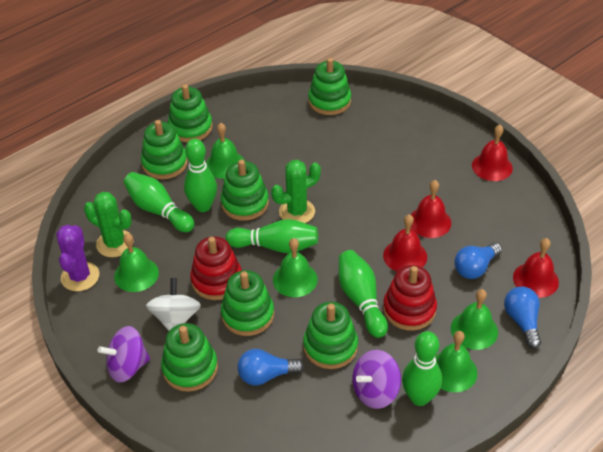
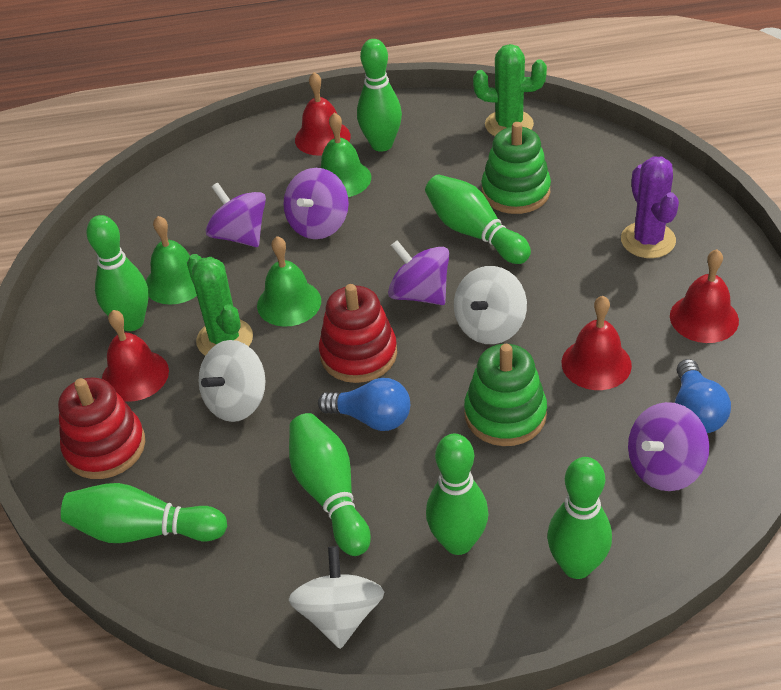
blue light bulb: [237,349,304,386] [454,242,502,279] [504,286,541,349] = 3 -> [318,378,410,431] [675,359,731,433] = 2
green bell: [114,233,159,292] [206,123,245,179] [273,238,318,297] [435,331,477,392] [451,289,498,350] = 5 -> [146,216,197,305] [257,236,321,327] [321,113,371,197] = 3
green bowling pin: [124,172,194,232] [184,139,217,212] [226,219,318,253] [339,250,388,338] [402,331,442,406] = 5 -> [61,483,227,543] [86,215,149,331] [289,413,371,556] [357,39,402,152] [425,175,531,264] [426,433,489,555] [547,457,612,579] = 7
green stacking toy: [141,120,188,179] [161,323,218,392] [168,84,213,143] [221,160,269,221] [221,270,274,336] [303,302,358,369] [308,58,351,115] = 7 -> [464,344,547,446] [481,122,551,214] = 2
purple spinning top: [98,326,150,383] [352,350,401,409] = 2 -> [206,182,266,247] [283,168,349,239] [388,240,449,305] [628,402,709,491] = 4
white spinning top: [146,278,201,331] = 1 -> [199,340,265,422] [289,546,384,649] [454,266,527,344] = 3

